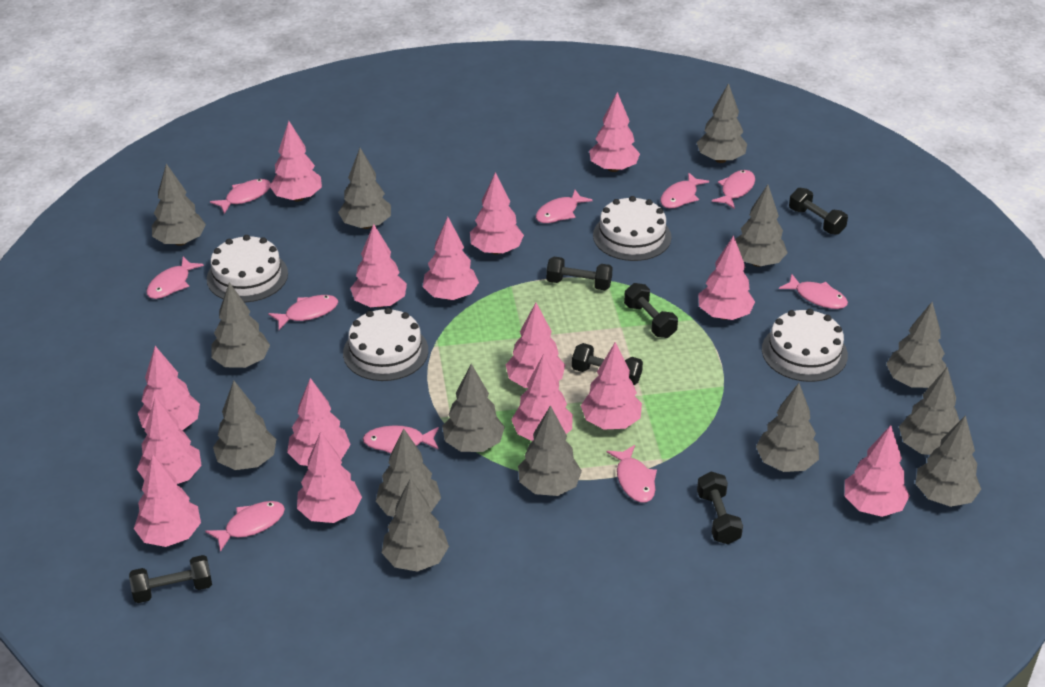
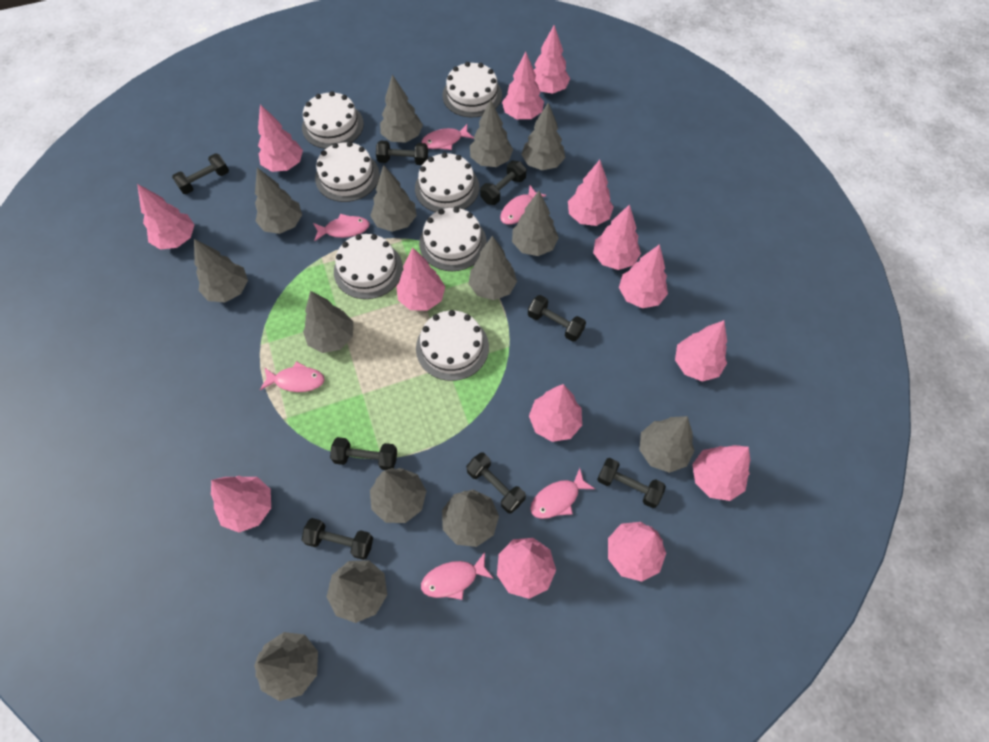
black dumbbell: [129,555,212,603] [546,257,613,290] [572,343,643,385] [624,283,678,338] [697,471,743,544] [789,188,848,235] = 6 -> [172,153,229,194] [302,518,373,560] [330,437,397,470] [376,140,428,165] [466,452,526,513] [480,161,527,205] [528,295,586,342] [597,458,666,508] = 8
pink fish: [146,257,204,299] [205,501,285,552] [210,179,271,214] [268,295,338,330] [363,425,439,453] [536,190,593,223] [607,445,657,502] [660,172,709,209] [712,170,755,209] [779,274,848,309] = 10 -> [260,361,324,392] [313,214,370,241] [421,124,474,150] [421,552,494,600] [500,185,546,225] [530,468,595,519] = 6
pink tree: [134,454,201,547] [137,396,202,484] [138,346,200,431] [270,121,322,202] [287,378,351,466] [297,432,362,523] [350,224,407,308] [423,217,479,300] [470,172,524,255] [506,303,565,388] [511,354,573,441] [581,342,642,429] [589,92,640,172] [698,235,755,320] [845,425,910,517] = 15 -> [137,184,195,250] [211,476,271,533] [258,104,303,172] [396,248,445,311] [497,538,556,599] [502,52,544,119] [529,384,582,442] [534,25,570,93] [568,160,613,226] [593,204,641,270] [608,522,666,582] [619,244,668,308] [675,320,727,382] [692,445,751,501] = 14
white cake: [207,235,288,303] [343,308,428,381] [593,196,671,261] [762,309,848,382] = 4 -> [302,91,364,149] [315,142,380,202] [334,234,403,299] [415,152,479,212] [416,310,489,381] [419,207,487,271] [442,62,502,118] = 7

